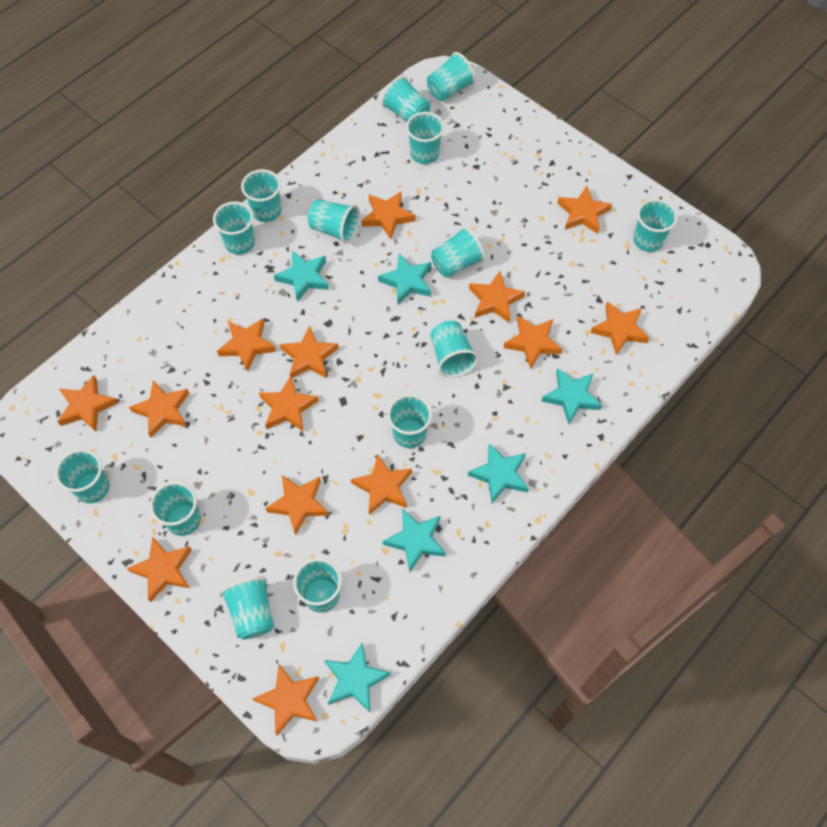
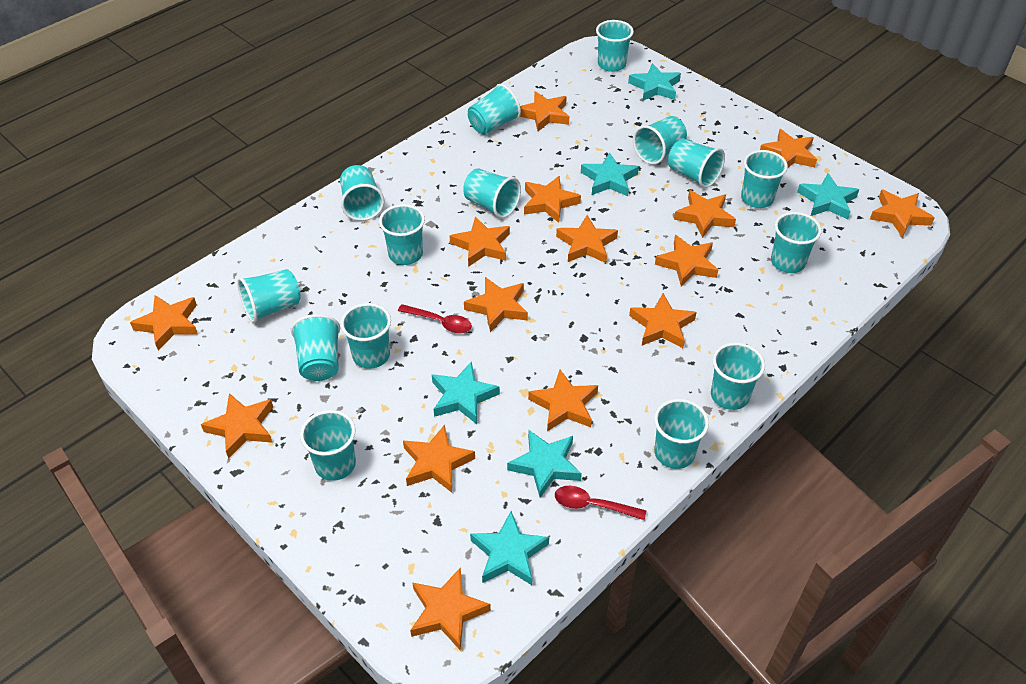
orange star: [57,375,118,432] [127,537,192,602] [129,380,189,438] [217,318,276,371] [252,664,319,735] [259,376,319,431] [265,475,329,535] [280,326,339,378] [351,454,412,515] [362,192,415,239] [469,271,525,323] [504,315,562,369] [557,186,612,234] [590,302,649,355] = 14 -> [130,295,198,351] [201,393,273,459] [403,425,475,493] [410,567,491,651] [450,216,510,267] [464,277,528,332] [520,91,569,132] [524,176,581,223] [528,370,598,431] [556,215,618,263] [629,293,697,348] [655,235,718,287] [674,190,736,238] [760,129,817,167] [870,189,935,237] = 15
red spoon: none = 0 -> [398,304,472,334] [555,486,646,520] = 2
turquoise cup: [55,449,110,503] [150,481,201,536] [213,201,255,255] [220,577,274,639] [241,169,281,222] [293,558,342,612] [308,199,360,244] [381,76,430,122] [387,394,432,448] [406,112,444,164] [427,52,476,101] [431,226,485,278] [431,321,479,377] [633,199,678,252] = 14 -> [237,269,301,323] [291,314,340,381] [300,410,356,481] [340,165,384,221] [340,303,391,369] [379,204,425,265] [463,168,521,219] [468,84,521,135] [596,20,634,72] [633,116,687,165] [654,399,709,469] [668,138,725,188] [711,342,765,410] [741,150,788,208] [771,212,822,273] = 15

